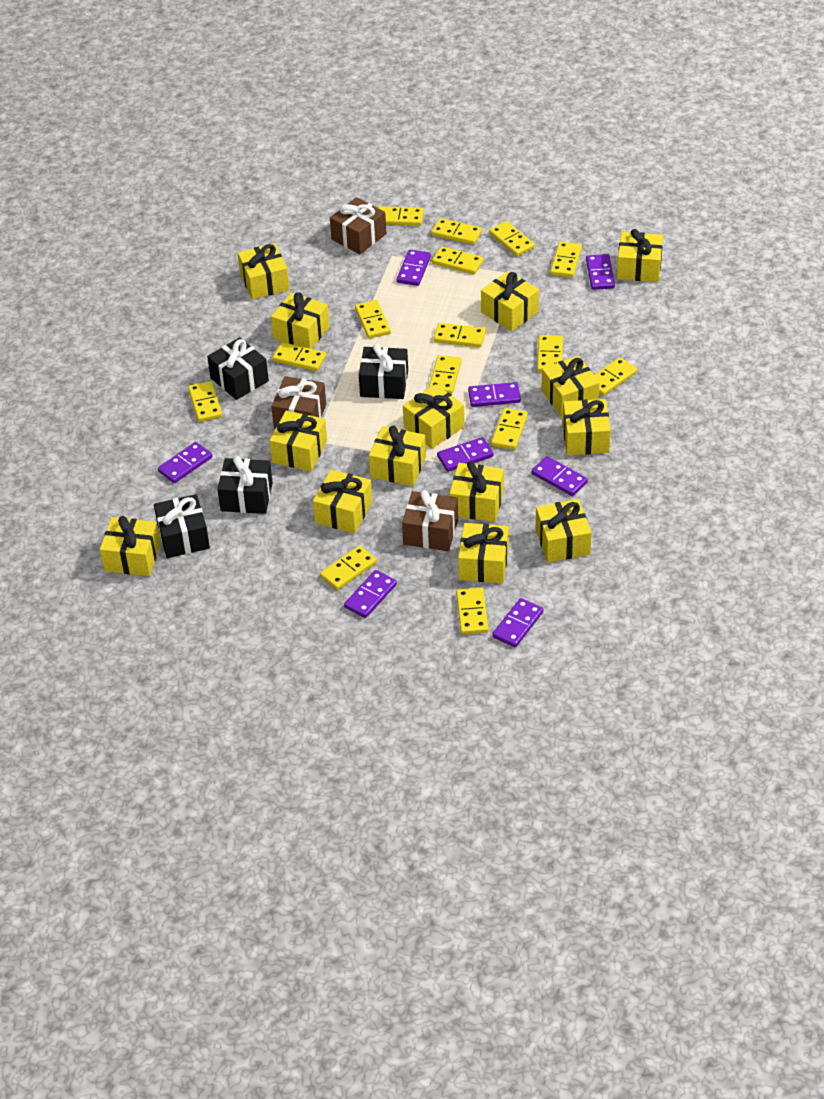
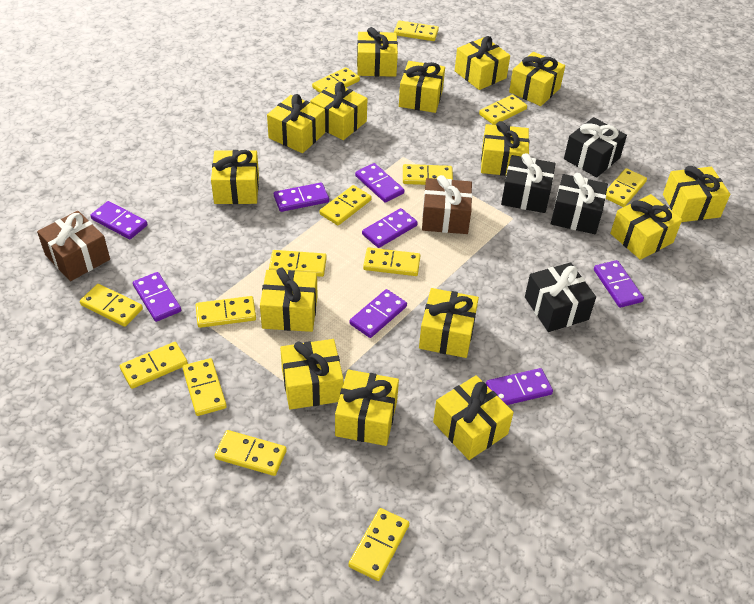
brown gift: [271,376,326,428] [330,197,386,254] [402,490,458,551] = 3 -> [37,211,110,281] [422,175,472,234] = 2
yellow domino: [188,381,222,422] [272,342,326,371] [320,545,377,590] [355,300,391,339] [378,206,424,226] [428,355,462,394] [431,218,482,245] [432,246,484,275] [434,323,486,348] [456,588,488,634] [489,221,535,256] [491,408,528,450] [537,335,563,372] [550,242,582,278] [594,357,637,396] = 15 -> [80,284,143,327] [120,342,188,389] [182,358,227,416] [196,296,256,328] [214,430,287,476] [269,250,327,277] [312,67,360,93] [320,185,372,225] [348,508,409,581] [363,247,420,276] [394,20,439,41] [403,164,453,185] [479,95,527,125] [606,168,647,207] = 14
yellow gift: [100,516,161,576] [238,243,289,300] [269,410,327,471] [271,292,330,349] [313,470,372,534] [369,425,426,486] [403,384,465,449] [449,461,504,522] [458,523,509,583] [481,271,539,331] [536,499,592,562] [542,356,600,418] [563,399,611,455] [617,229,663,282] = 14 -> [211,150,259,204] [260,268,318,332] [267,94,325,153] [280,339,343,410] [310,82,367,140] [335,370,399,446] [357,27,398,77] [399,61,445,113] [419,288,479,358] [433,375,514,460] [455,36,510,90] [481,121,529,176] [509,52,565,106] [610,194,682,260] [663,166,730,222] = 15

